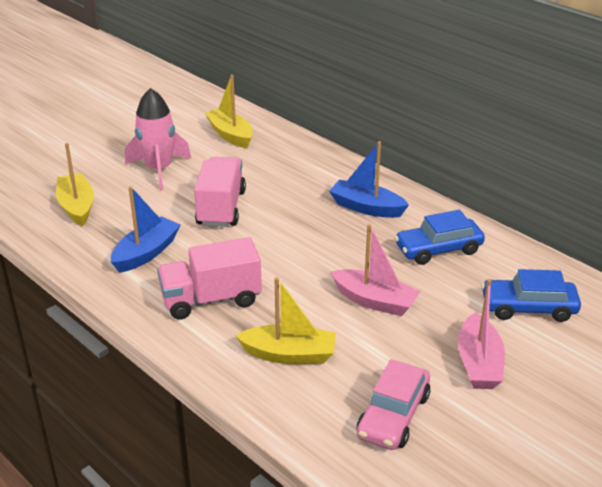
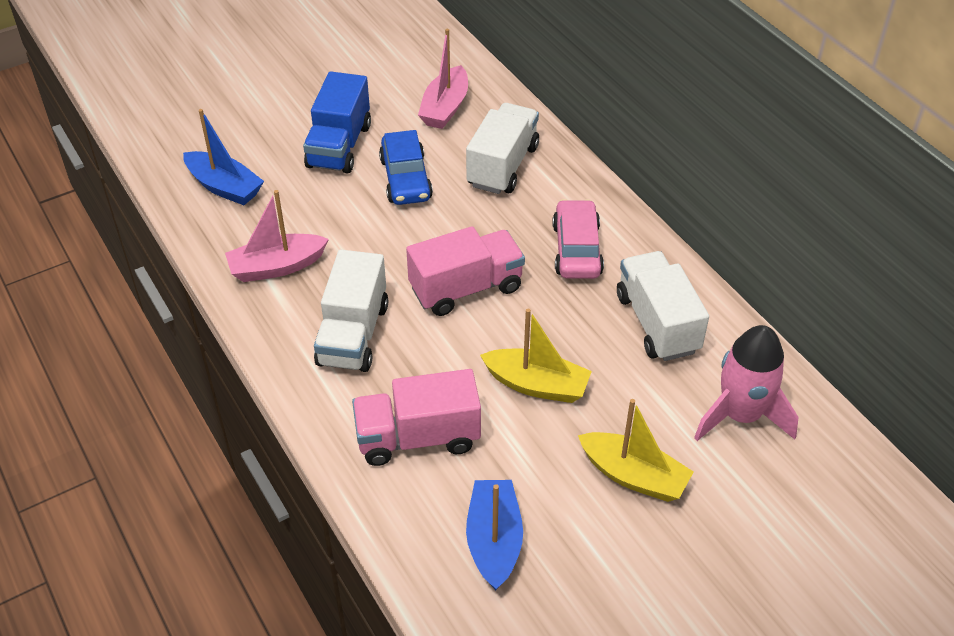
blue car: [395,210,485,265] [481,269,581,322] = 2 -> [379,130,433,205] = 1
blue truck: none = 0 -> [303,71,371,174] = 1
white truck: none = 0 -> [314,250,388,372] [466,103,539,194] [617,251,709,361] = 3
yellow boat: [56,143,94,226] [205,75,253,148] [235,277,336,364] = 3 -> [480,309,592,403] [578,399,694,502] = 2

